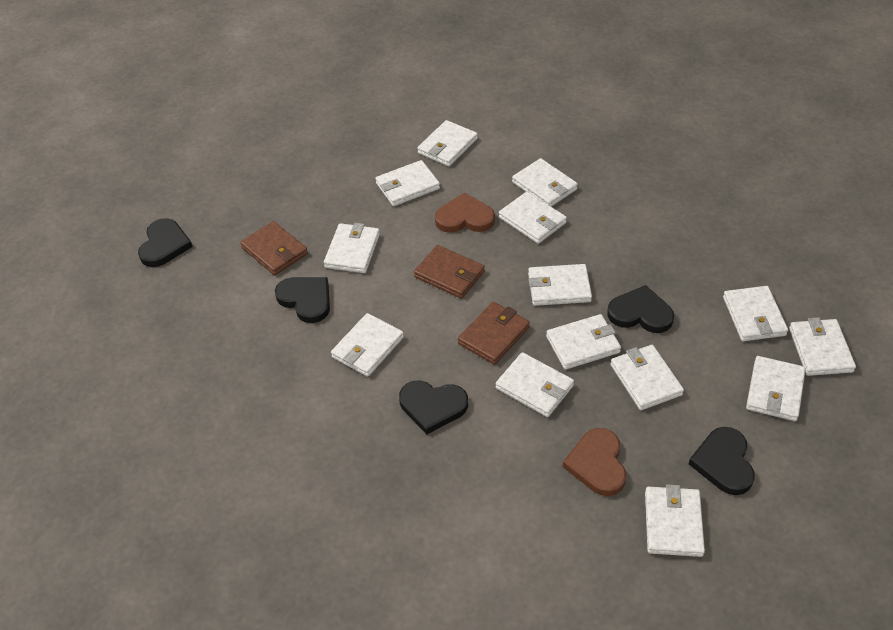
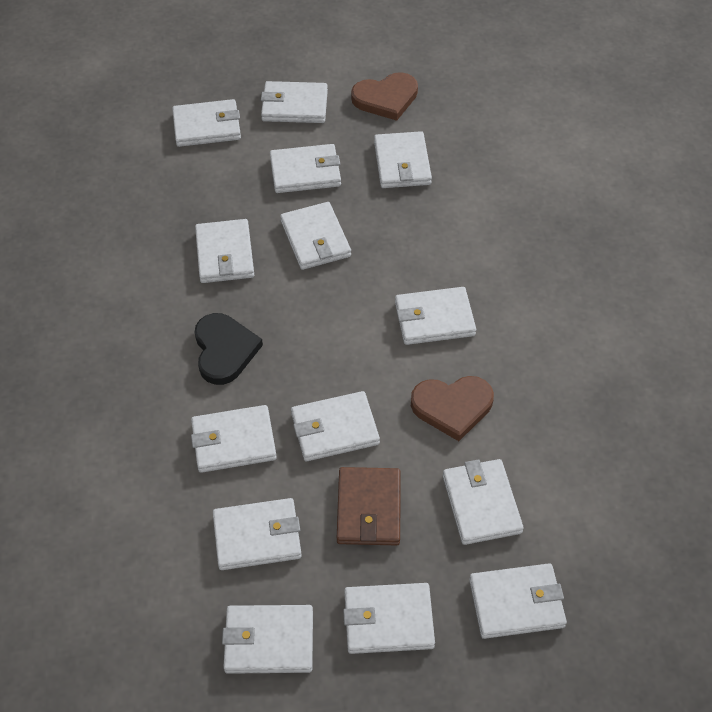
black heart: [138,218,193,267] [275,277,330,323] [399,380,468,434] [607,285,674,333] [689,427,755,495] = 5 -> [195,313,263,385] = 1
brown wallet: [240,221,308,275] [414,245,485,299] [458,302,530,365] = 3 -> [337,467,401,546] = 1

